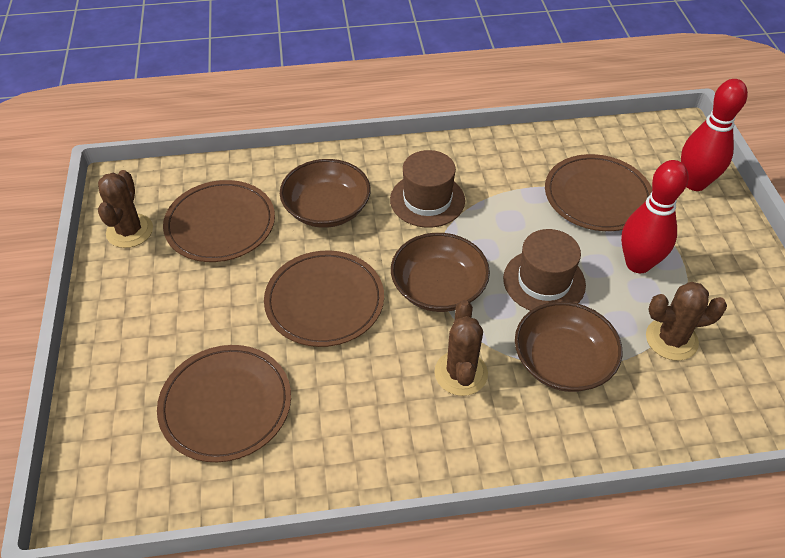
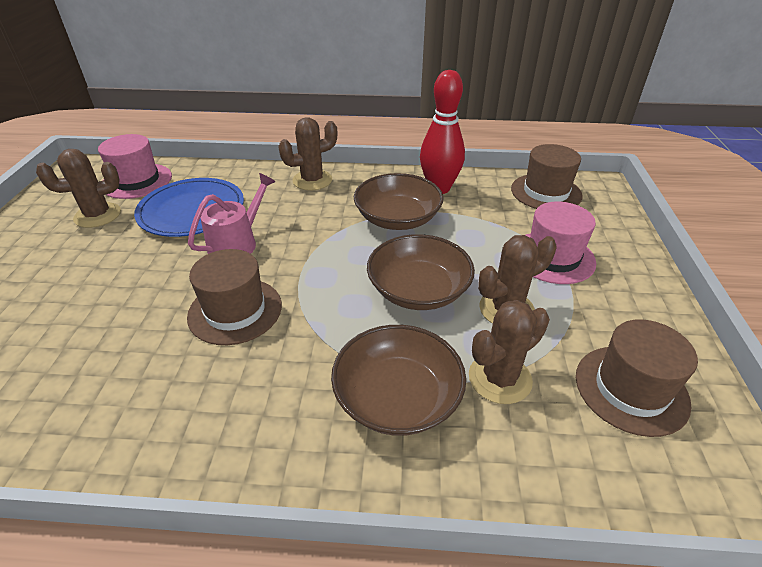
blue plate: none = 0 -> [134,178,244,237] = 1
brown cactus: [98,170,153,248] [434,300,488,396] [646,282,727,361] = 3 -> [36,149,121,228] [278,117,337,190] [469,300,550,404] [478,235,557,324] = 4
brown hat: [390,150,465,228] [503,229,586,311] = 2 -> [187,249,282,345] [511,144,583,209] [576,319,698,437] = 3
brown plate: [157,345,291,462] [163,180,275,262] [264,250,384,347] [545,154,652,231] = 4 -> none = 0
pink hat: none = 0 -> [98,134,172,199] [526,202,596,284] = 2
pink watering can: none = 0 -> [188,173,275,254] = 1
red bowling pin: [621,160,689,273] [681,79,748,191] = 2 -> [420,70,465,194] = 1

